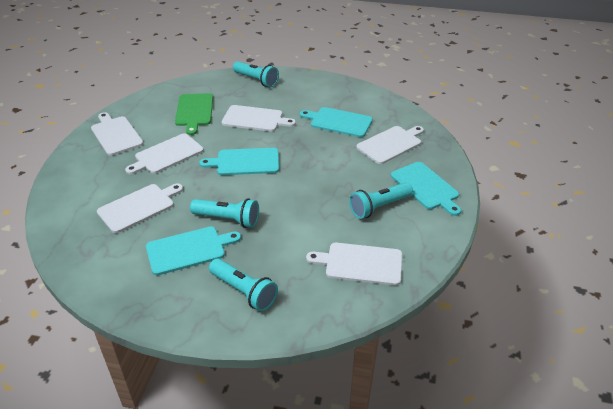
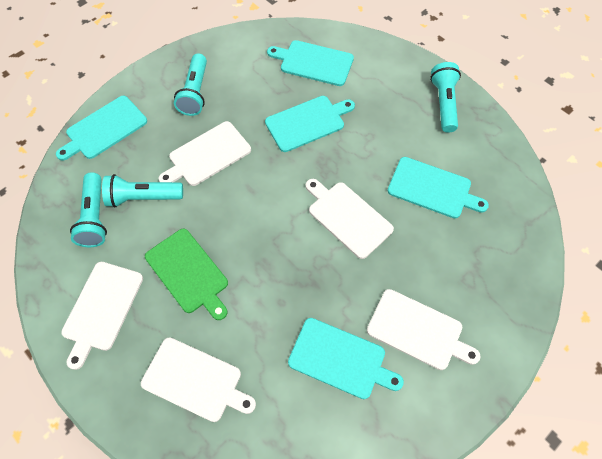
turquoise cutting board: [146,227,241,275] [199,148,279,175] [300,107,373,137] [391,162,461,216] = 4 -> [56,96,147,161] [265,96,355,152] [267,40,354,86] [288,318,404,399] [388,157,489,218] = 5
white cutting board: [91,112,144,156] [97,184,183,233] [125,133,204,174] [221,105,296,132] [306,243,402,286] [356,126,424,164] = 6 -> [61,262,143,370] [141,337,256,422] [159,121,251,186] [306,179,394,259] [367,289,480,370] = 5

